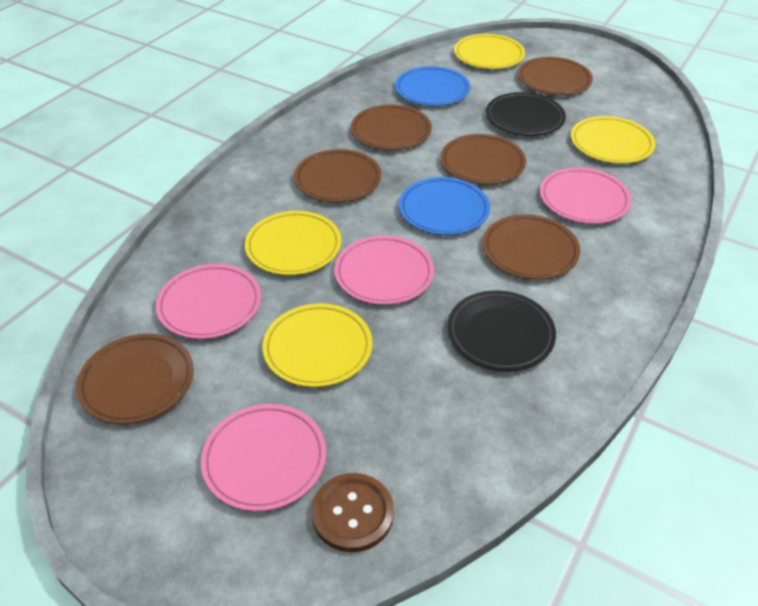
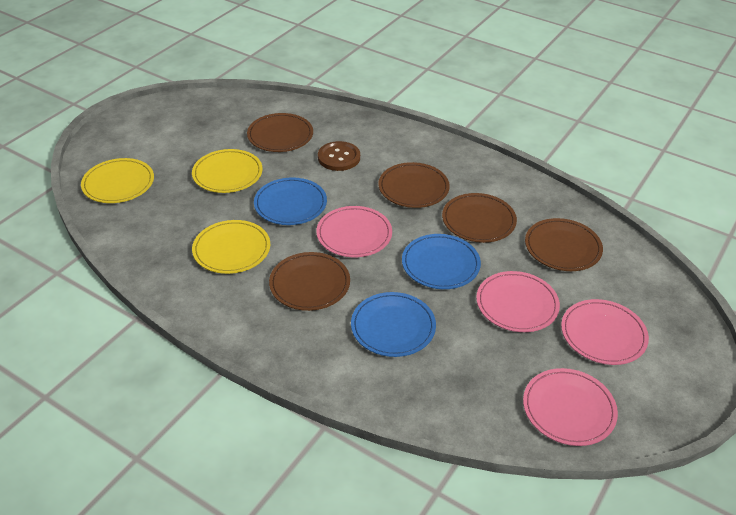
black plate: [447,290,556,371] [486,92,566,136] = 2 -> none = 0
blue plate: [395,66,470,106] [399,177,490,235] = 2 -> [254,177,327,225] [351,292,436,357] [402,234,481,289] = 3
brown plate: [76,334,194,424] [294,149,381,202] [351,105,432,150] [441,134,526,185] [482,214,580,280] [518,57,593,95] = 6 -> [247,113,313,152] [269,252,350,311] [378,162,450,208] [442,193,517,243] [525,218,603,271] = 5
yellow plate: [245,211,341,275] [262,303,373,387] [454,34,525,69] [571,116,655,164] = 4 -> [81,158,154,203] [192,149,263,193] [192,220,270,274] = 3

